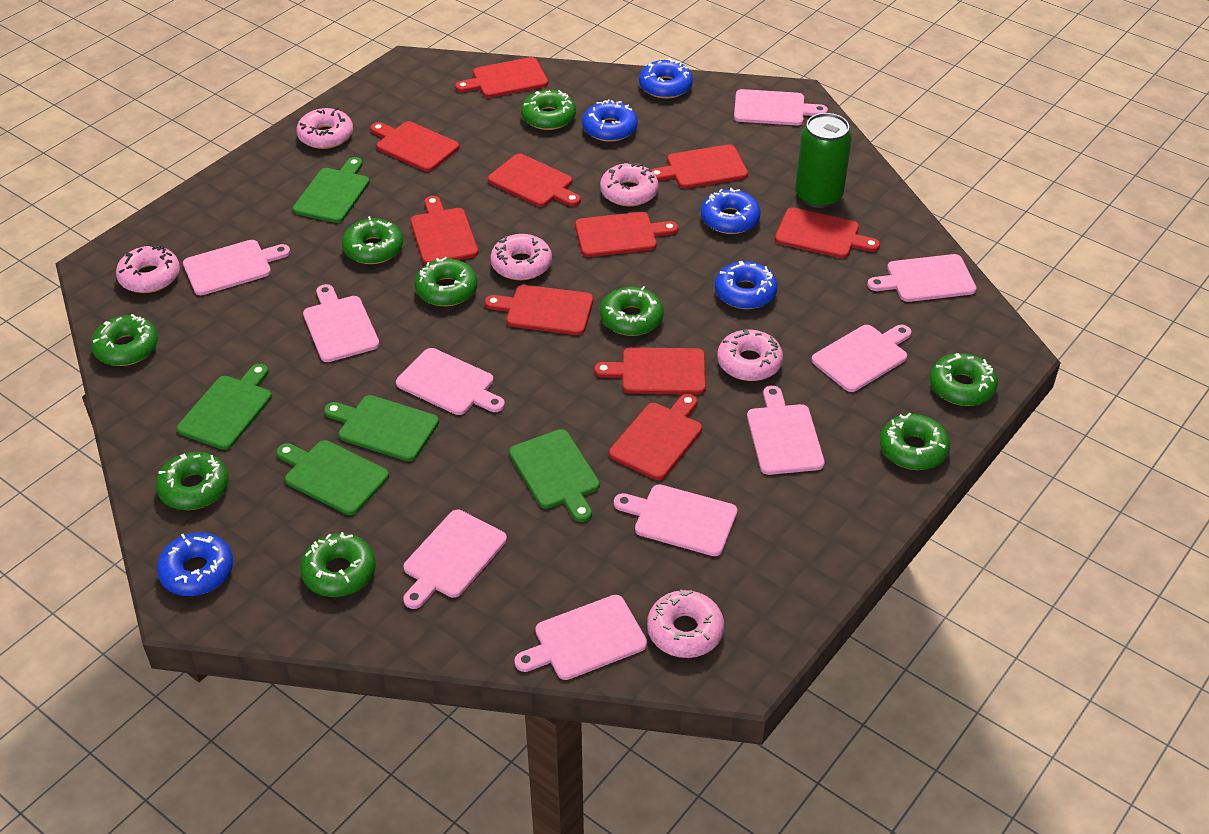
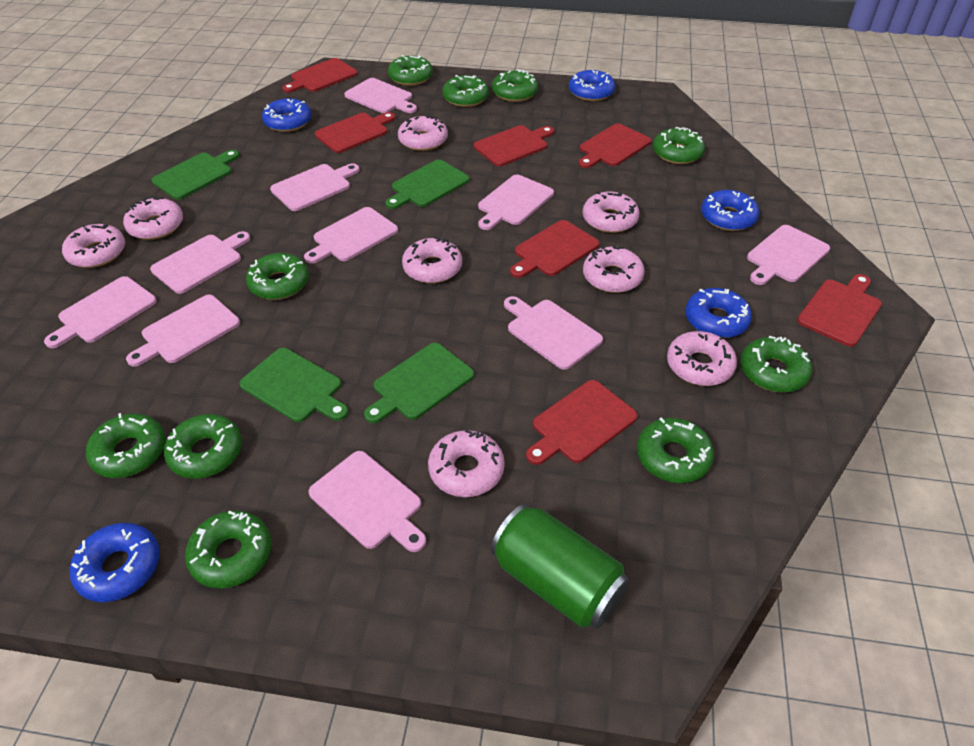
green cutting board: [177,364,272,450] [276,440,389,515] [293,157,370,223] [324,395,439,461] [509,429,600,522] = 5 -> [151,150,239,200] [239,348,348,422] [364,343,474,423] [385,159,470,209] = 4
green donut: [91,314,158,366] [156,452,229,510] [300,532,376,597] [342,216,403,264] [415,257,478,306] [521,90,576,130] [600,286,664,336] [880,413,950,470] [930,353,998,406] = 9 -> [86,413,165,478] [164,414,242,479] [185,510,271,589] [246,253,309,300] [388,55,433,86] [442,75,489,107] [492,69,538,102] [637,417,714,483] [653,127,705,164] [740,336,812,393] = 10
pink donut: [116,244,180,293] [297,107,353,149] [490,234,552,280] [600,162,659,207] [647,589,724,658] [717,329,783,381] = 6 -> [62,224,125,268] [123,196,183,240] [398,115,448,151] [402,237,462,283] [428,429,505,497] [583,191,640,233] [583,245,645,293] [667,331,737,386] = 8
red cutting board: [370,121,459,172] [410,196,478,265] [455,57,548,98] [485,285,593,335] [488,154,581,207] [575,212,678,257] [594,347,706,394] [609,394,702,480] [651,144,748,188] [775,207,880,258] = 10 -> [282,58,357,93] [315,112,395,153] [474,125,554,166] [510,220,599,278] [526,380,637,465] [579,123,651,168] [797,274,882,347] = 7

